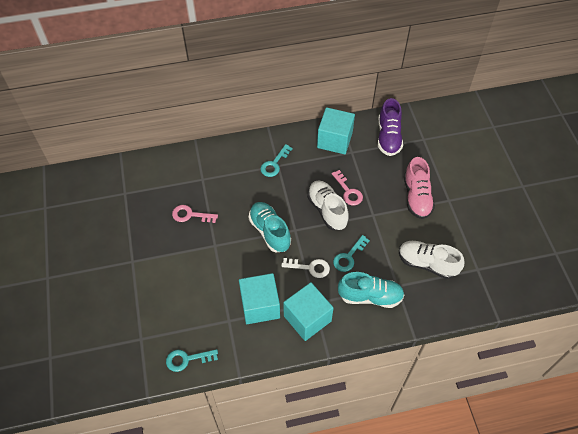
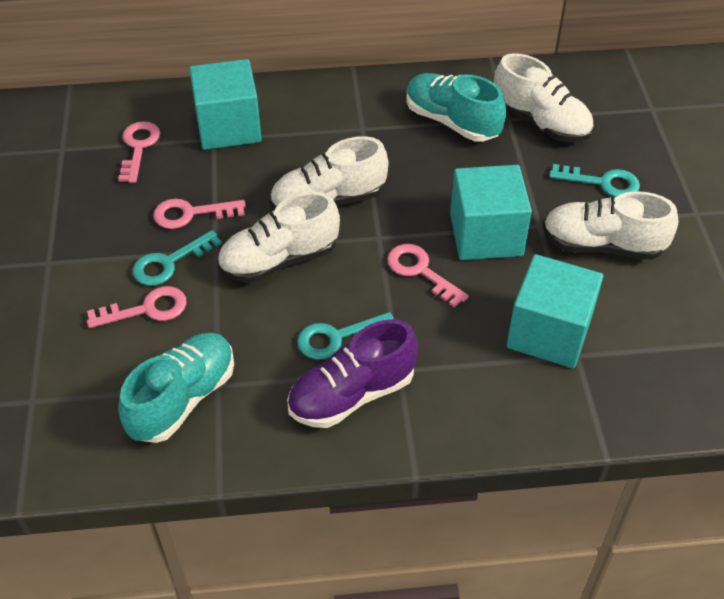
pink key: [172,205,218,223] [332,170,363,205] = 2 -> [87,286,187,328] [118,121,161,183] [153,199,246,229] [387,244,469,308] = 4
pink shoe: [404,157,435,219] = 1 -> none = 0
white key: [281,258,330,278] = 1 -> none = 0
white shoe: [307,180,349,230] [399,241,464,279] = 2 -> [217,191,340,283] [270,136,388,210] [494,53,594,142] [542,191,678,260] = 4

